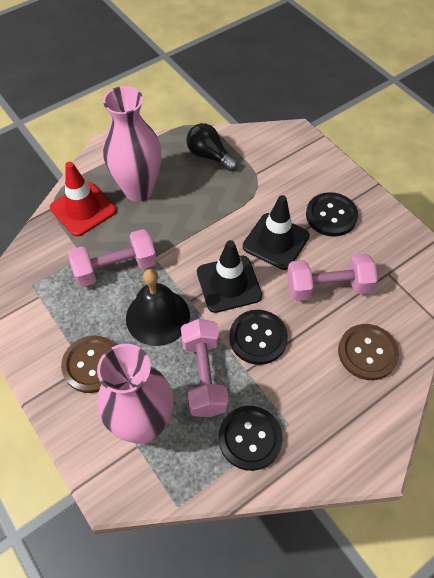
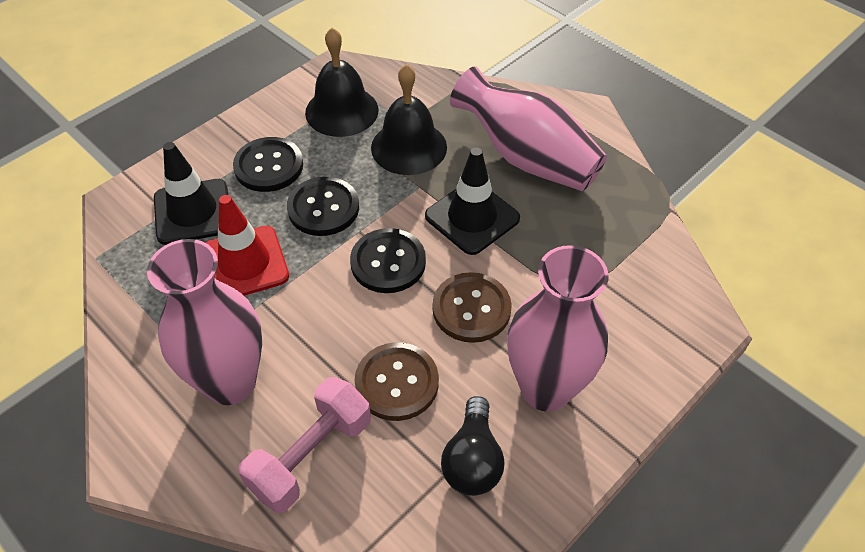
black bell: [126,269,190,346] = 1 -> [305,28,379,137] [371,64,447,175] = 2
pink dumbbell: [68,229,157,287] [181,319,229,417] [287,254,378,301] = 3 -> [238,377,371,513] = 1
pink vase: [97,344,173,444] [103,86,161,202] = 2 -> [147,239,262,405] [450,66,607,191] [507,245,609,412] = 3

